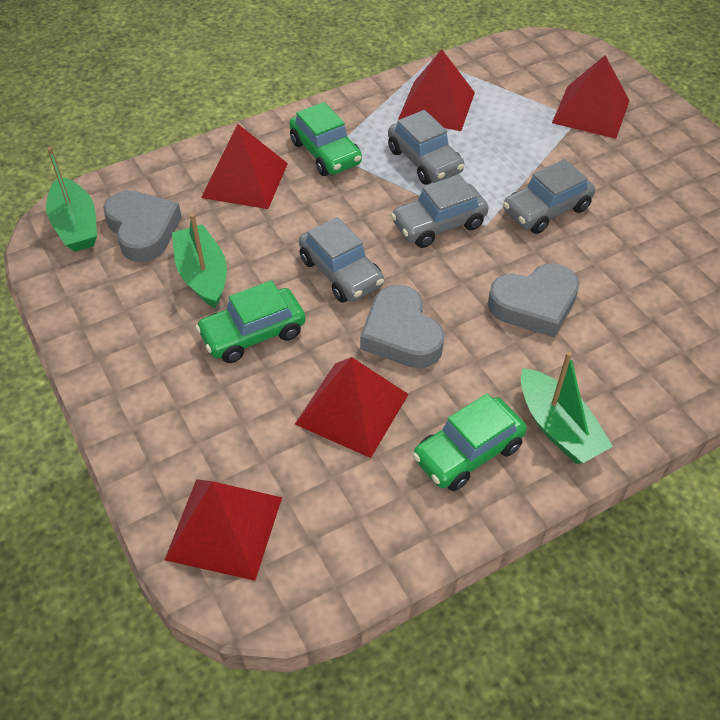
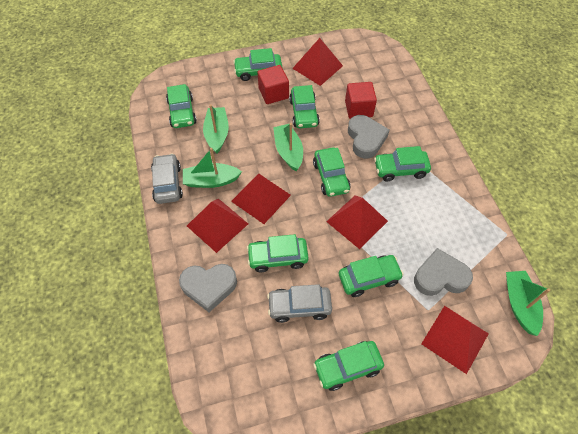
green boat: [46,147,97,252] [172,213,227,308] [521,352,613,464] = 3 -> [183,148,242,188] [203,104,229,153] [273,123,303,171] [506,271,550,336] = 4
green car: [196,280,306,363] [290,102,362,176] [412,393,527,491] = 3 -> [166,84,197,128] [233,48,282,81] [247,234,309,272] [289,85,320,128] [313,148,351,197] [313,341,384,391] [339,255,404,297] [374,146,431,181] = 8
grey car: [299,217,384,302] [388,110,465,185] [391,175,488,248] [503,159,595,234] = 4 -> [151,153,183,204] [267,284,332,323] = 2
red cube: none = 0 -> [257,65,289,104] [345,82,377,119] = 2

